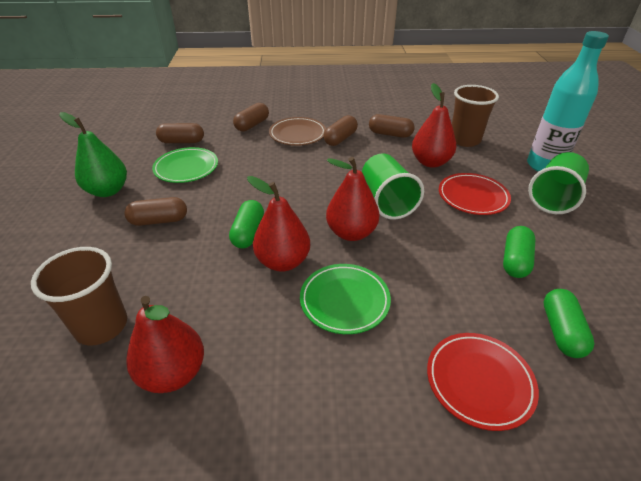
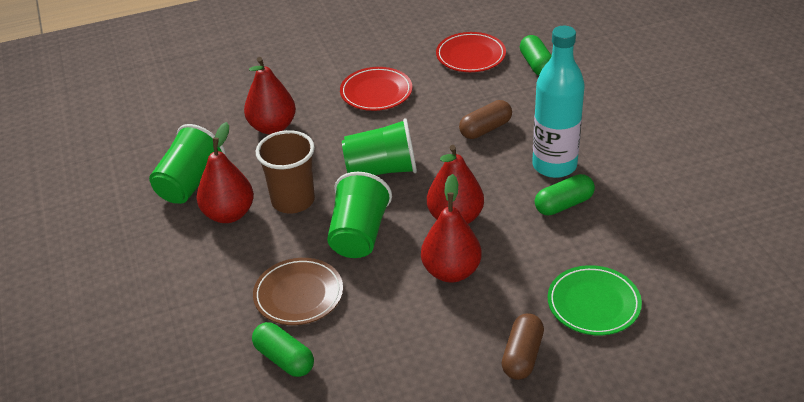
brown capsule: [124,197,187,226] [156,123,204,143] [233,103,269,131] [323,115,358,146] [369,114,415,138] = 5 -> [459,100,512,139] [502,313,544,380] = 2
brown cup: [31,247,127,345] [452,85,499,147] = 2 -> [256,130,315,213] = 1
green cup: [362,153,424,220] [528,152,589,214] = 2 -> [149,124,226,204] [327,172,392,258] [342,118,417,175] = 3
green pear: [59,112,127,197] = 1 -> none = 0
green plate: [152,147,218,183] [300,264,391,334] = 2 -> [547,265,642,335] = 1

